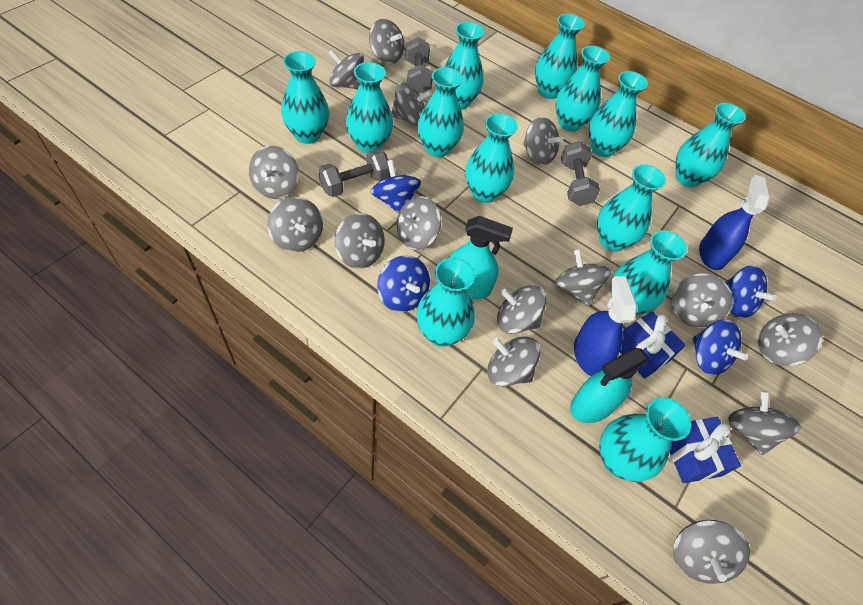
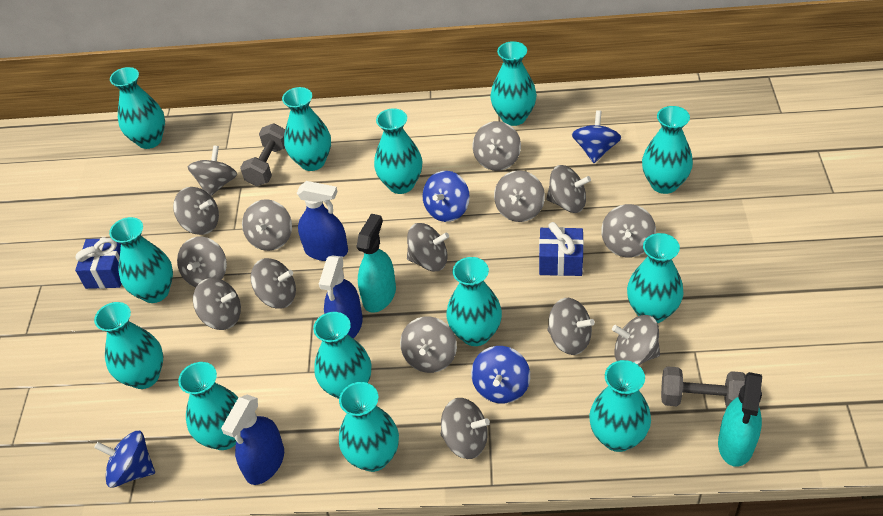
blue spray bottle: [574,276,637,376] [699,175,770,270] = 2 -> [221,395,284,485] [297,181,348,261] [319,255,363,338] = 3
grey dumbbell: [318,149,390,197] [405,37,433,94] [561,141,600,206] = 3 -> [240,123,285,186] [661,366,746,408] = 2

